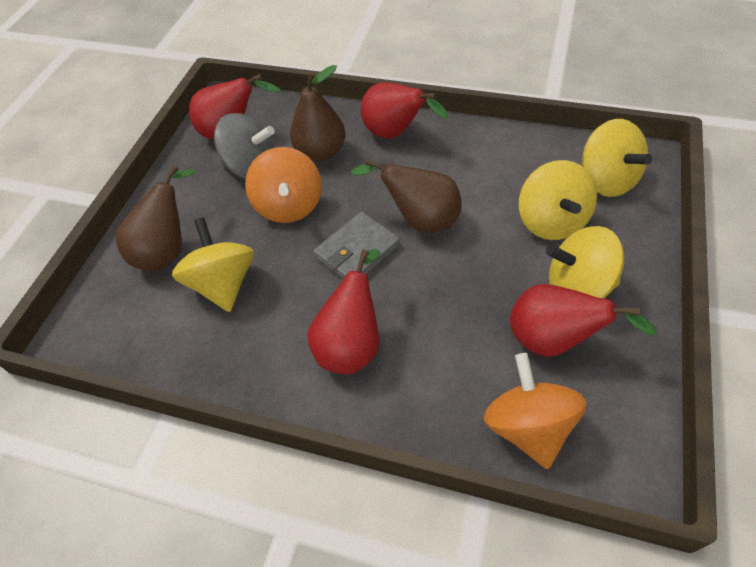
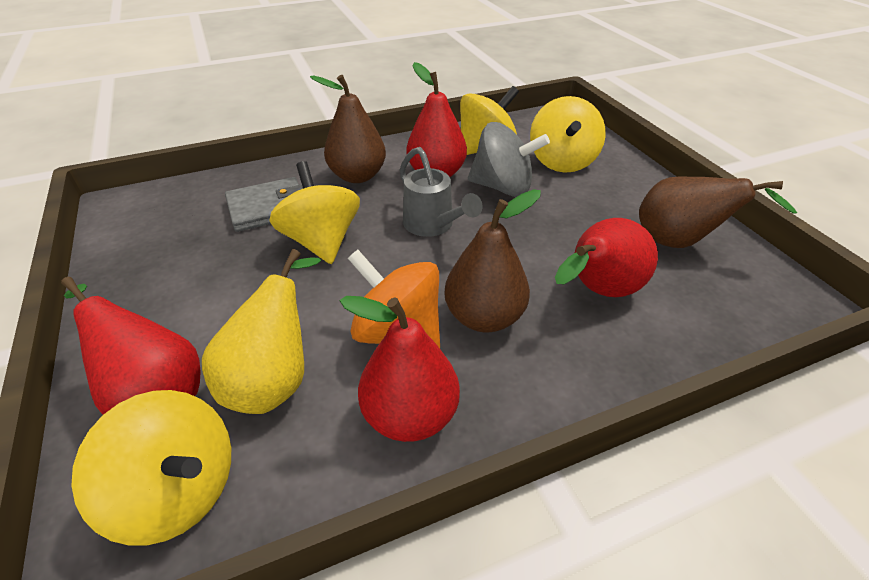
grey watering can: none = 0 -> [399,147,483,237] = 1
orange spinning top: [245,147,322,223] [484,353,587,469] = 2 -> [348,250,440,348] = 1
yellow pear: none = 0 -> [202,249,321,414] = 1

